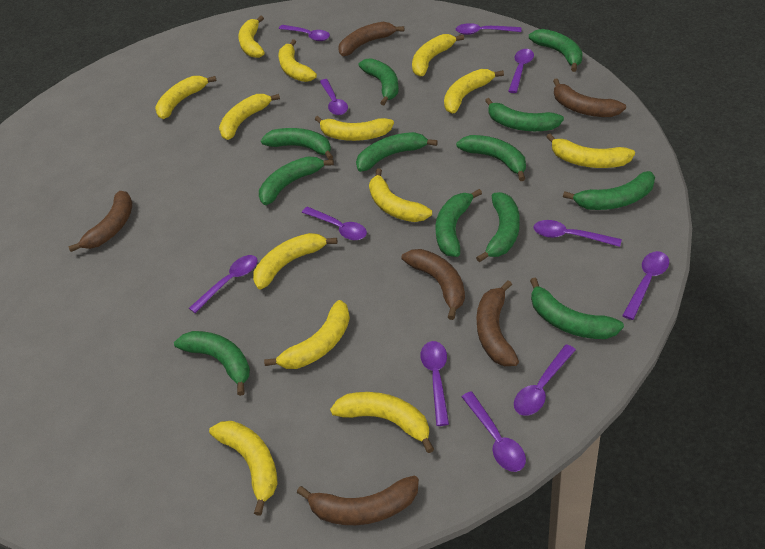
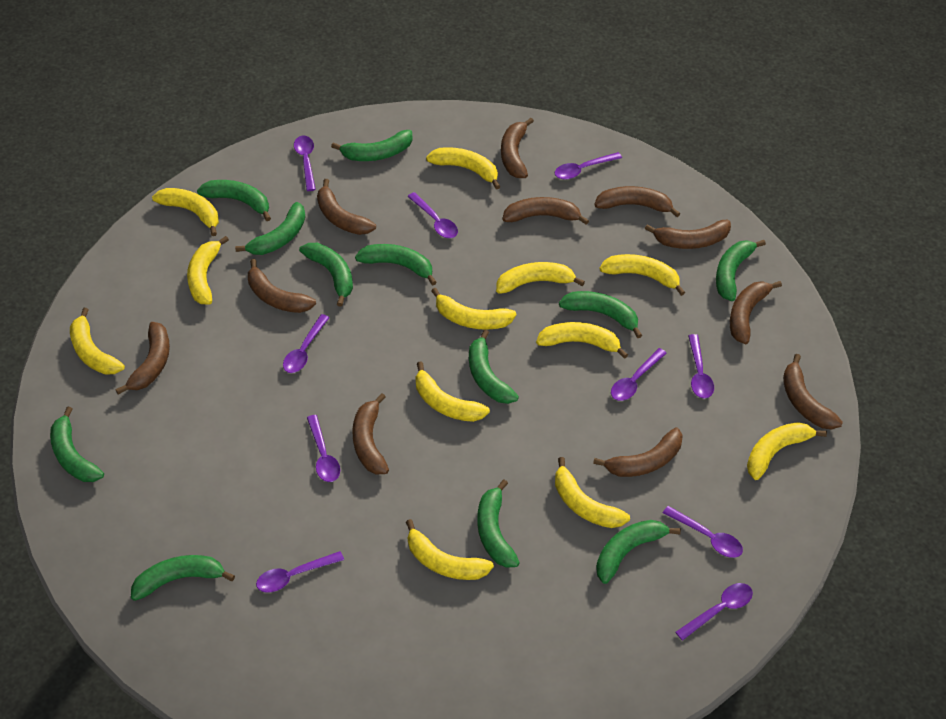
brown banana: [68,191,132,252] [297,476,419,525] [338,22,404,56] [402,249,465,320] [476,280,519,366] [553,78,626,117] = 6 -> [116,322,170,395] [248,259,316,313] [317,179,376,235] [352,393,389,475] [501,118,534,178] [502,197,589,225] [593,427,683,477] [594,186,681,217] [645,220,731,249] [730,281,782,344] [783,354,843,430] = 11
purple spoon: [189,255,258,313] [279,25,330,41] [302,207,367,240] [320,79,348,115] [420,341,449,426] [456,23,522,35] [462,391,526,472] [508,49,534,93] [514,344,576,416] [534,220,622,247] [622,251,669,320] = 11 -> [256,551,344,593] [283,314,330,373] [294,136,316,191] [307,415,340,482] [407,192,458,238] [555,152,622,180] [611,348,667,401] [663,506,743,558] [675,583,753,641] [688,334,714,398] = 10
yellow banana: [155,76,217,119] [209,421,278,516] [219,94,280,140] [238,16,265,58] [253,233,338,289] [264,300,350,369] [278,39,317,82] [315,116,394,141] [330,392,434,453] [369,168,432,222] [412,34,464,77] [444,69,504,113] [546,133,635,168] = 13 -> [70,308,125,375] [152,188,219,236] [187,236,229,305] [406,519,494,580] [415,361,490,422] [426,147,500,189] [431,288,516,330] [496,262,585,294] [536,322,628,359] [555,457,630,528] [600,254,685,296] [747,422,827,480] = 12

